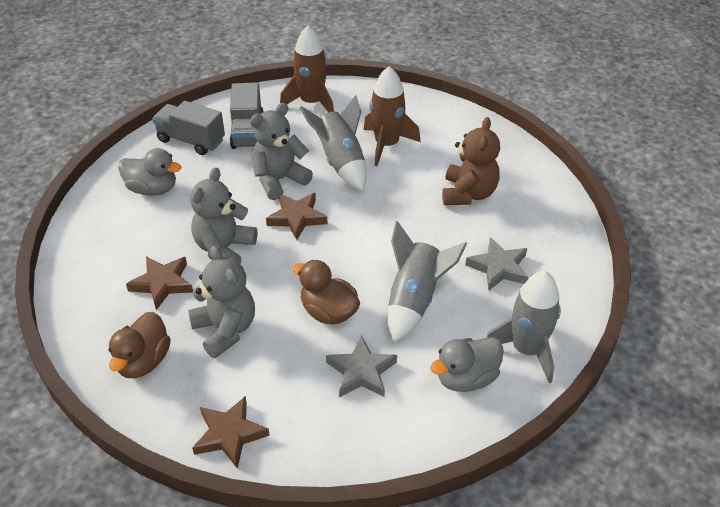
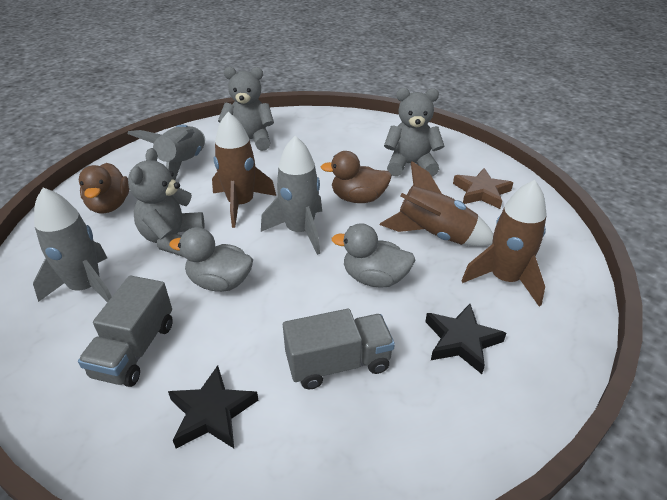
black star: none = 0 -> [168,365,258,448] [425,304,506,374] = 2
brown rocket: [280,26,334,112] [363,66,421,166] = 2 -> [212,112,276,228] [380,161,493,247] [461,180,547,307] = 3
brown star: [126,256,193,310] [192,396,270,469] [266,193,327,240] = 3 -> [453,168,513,209] = 1
brown teddy bear: [442,117,500,205] = 1 -> none = 0
grey star: [326,335,397,397] [465,237,528,291] = 2 -> none = 0

